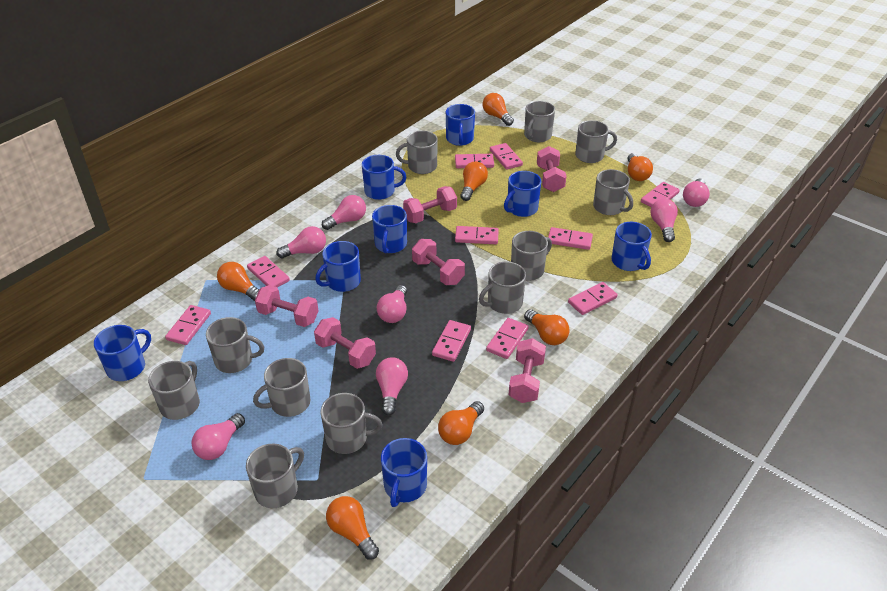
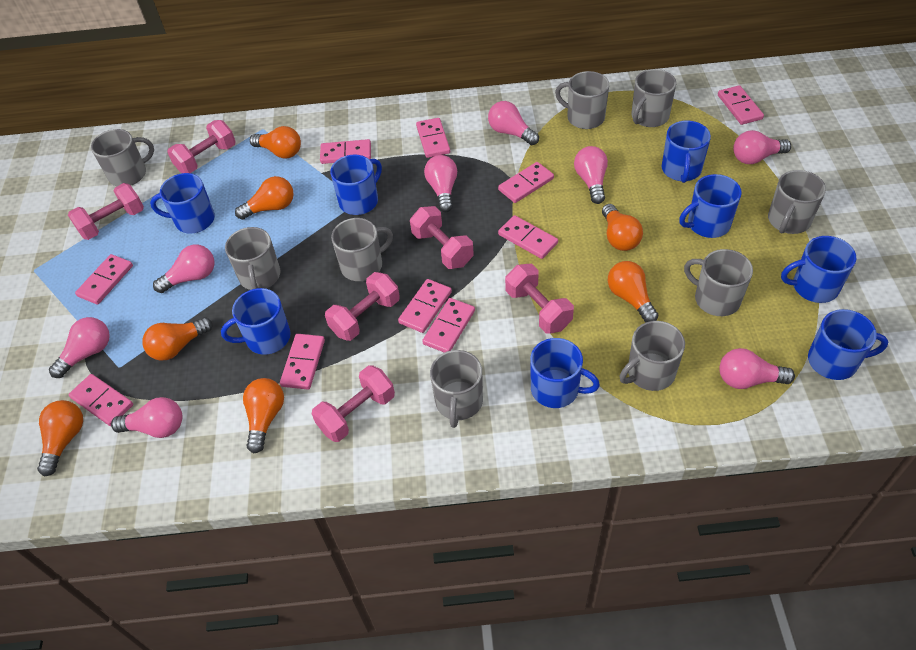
grey mug: [148,361,200,420] [206,317,264,373] [246,444,304,508] [253,358,311,417] [321,393,383,454] [396,131,438,174] [479,262,526,314] [511,231,552,281] [524,101,555,142] [575,120,617,163] [593,169,633,215] = 11 -> [91,129,154,186] [225,227,281,290] [331,218,393,281] [430,350,483,428] [555,71,609,129] [620,321,685,391] [632,69,676,127] [684,249,753,316] [768,170,826,234] = 9
pink light bulb: [191,413,245,460] [276,226,326,259] [322,195,366,230] [376,357,408,415] [377,285,407,323] [651,199,678,242] [683,178,710,207] = 7 -> [49,317,110,378] [111,397,182,438] [153,245,215,293] [424,155,457,212] [488,101,539,145] [574,146,608,204] [719,348,795,389] [733,130,791,164] = 8

